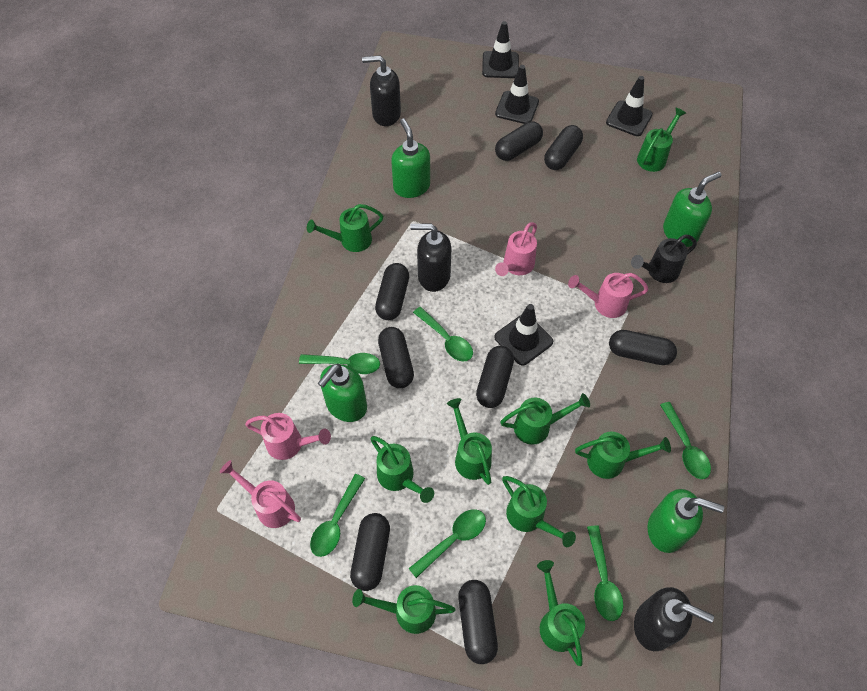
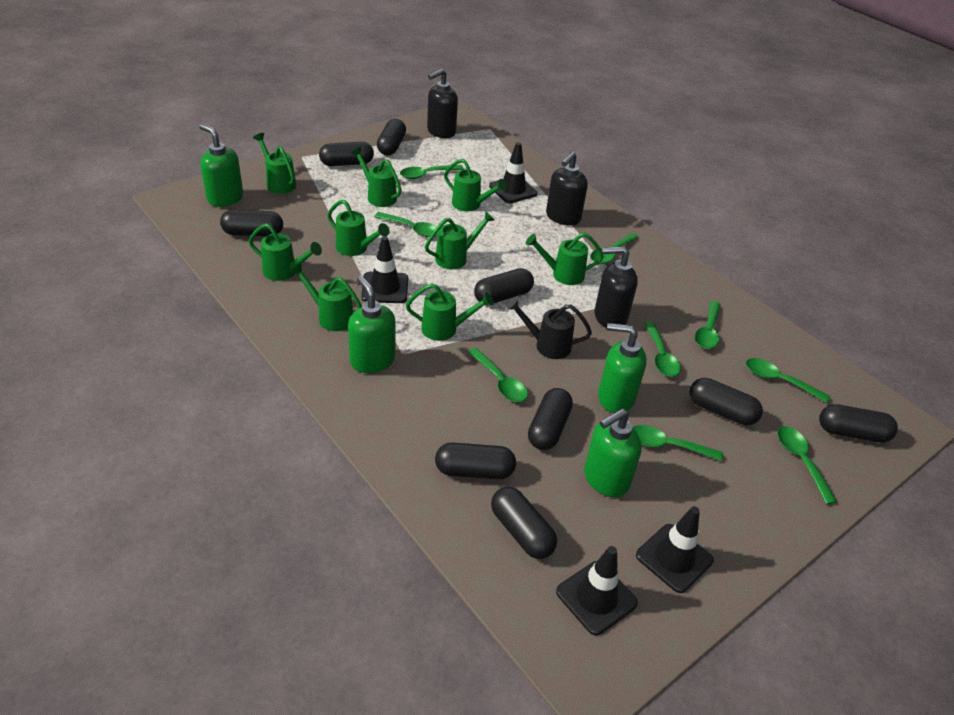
black capsule: [350,513,390,591] [375,263,409,320] [378,327,414,388] [458,580,498,664] [476,346,514,408] [495,121,543,161] [544,125,583,170] [609,330,677,365] = 8 -> [220,210,283,236] [319,142,374,166] [377,119,406,155] [435,443,516,479] [474,268,534,305] [491,487,557,559] [528,388,573,450] [689,378,763,425] [819,404,898,443] = 9
green spoon: [299,353,380,374] [310,474,365,557] [408,509,486,578] [413,307,473,361] [587,525,623,621] [660,402,711,479] = 6 -> [374,212,438,237] [400,165,464,179] [468,348,528,402] [590,233,639,264] [632,425,723,461] [644,321,681,377] [695,301,721,349] [746,358,830,403] [777,426,837,504] = 9
pink watering can: [220,460,301,528] [245,413,331,460] [495,222,537,276] [568,273,649,318] = 4 -> none = 0

